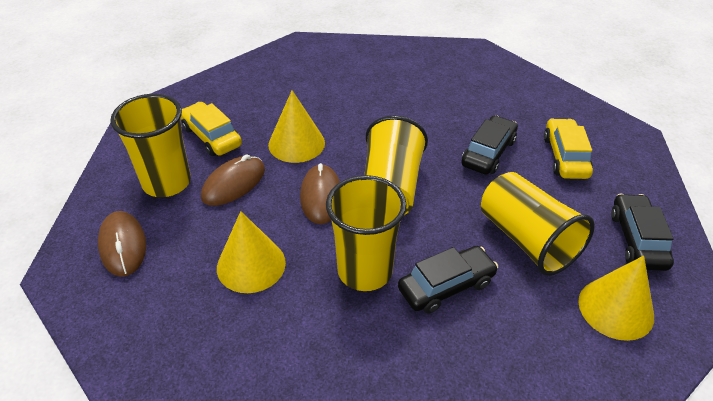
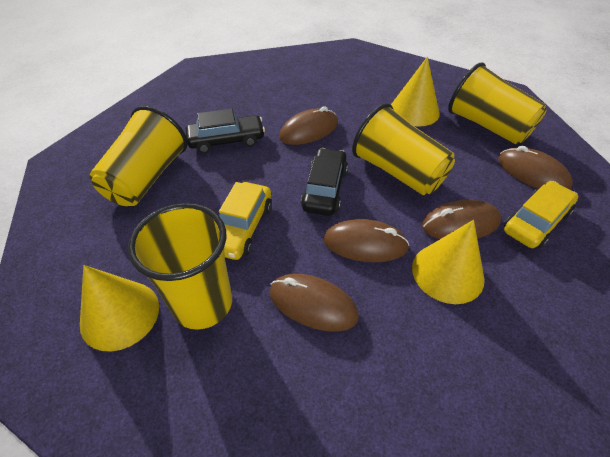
black car: [398,246,498,314] [462,115,518,174] [611,193,674,271] = 3 -> [186,109,265,153] [301,148,348,216] = 2
brown mouse: [98,211,146,277] [201,154,265,206] [300,163,340,224] = 3 -> [269,274,359,332] [279,106,338,145] [323,219,409,262] [422,200,501,239] [498,146,573,190] = 5

